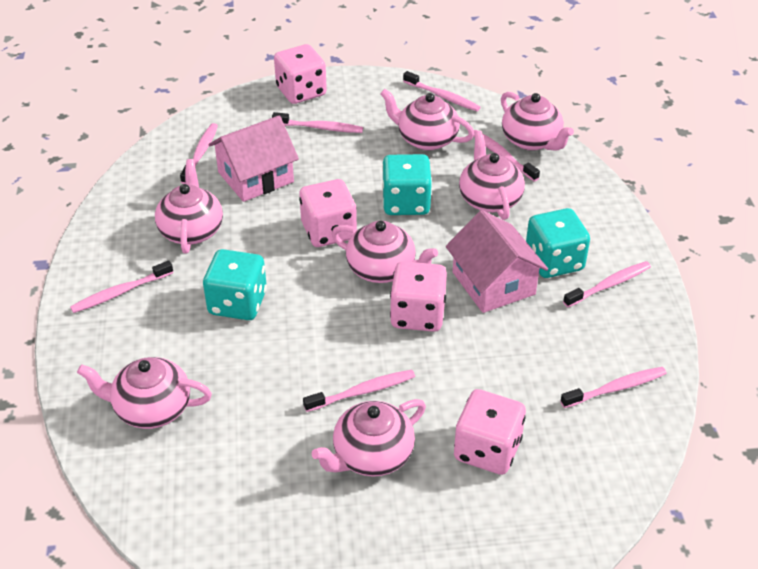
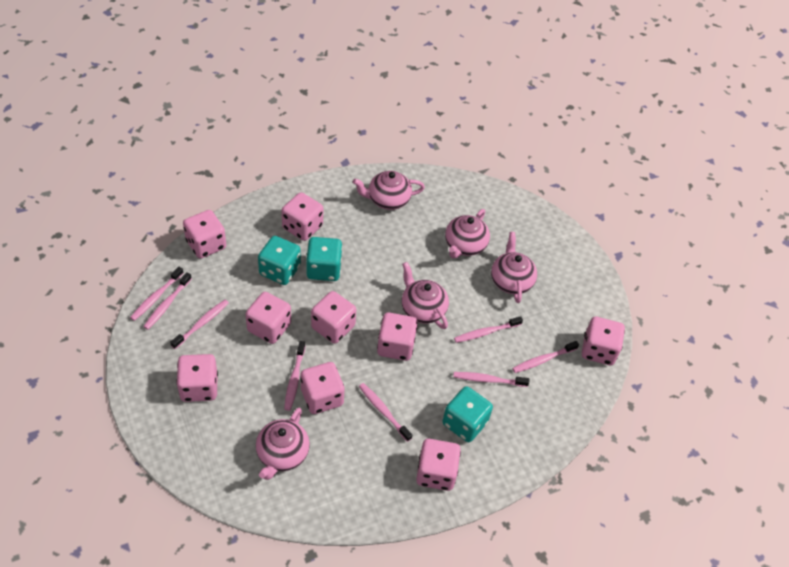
pink dice: [274,44,327,104] [299,179,357,247] [390,261,447,332] [454,389,526,475] = 4 -> [176,354,218,402] [183,210,226,259] [245,292,291,344] [282,192,323,241] [300,362,345,414] [311,291,356,344] [377,312,418,361] [416,439,461,491] [582,317,625,365] = 9
pink house: [208,116,299,202] [446,210,548,313] = 2 -> none = 0
pink teapot: [77,357,212,429] [155,159,223,253] [312,399,426,477] [332,221,438,283] [380,89,474,151] [459,131,525,220] [501,92,574,151] = 7 -> [256,408,310,480] [353,171,425,210] [402,262,449,329] [445,209,490,259] [491,232,537,303] = 5

